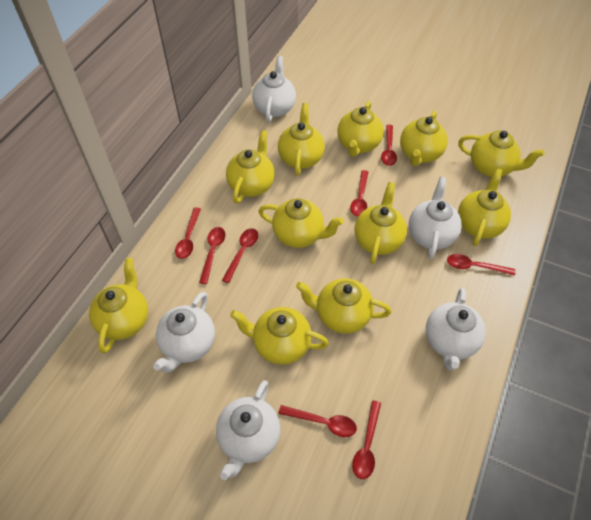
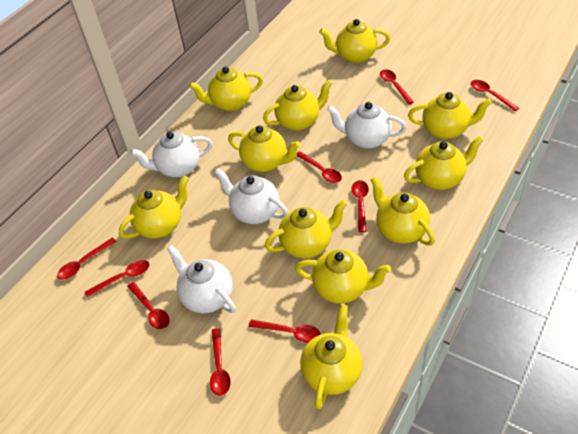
red spoon: [175,207,201,259] [199,227,225,284] [222,228,258,283] [278,405,357,437] [350,170,368,217] [352,401,381,479] [381,125,397,166] [447,254,515,276] = 8 -> [57,238,116,280] [85,260,149,297] [127,282,170,329] [210,328,231,396] [248,319,321,343] [296,151,342,183] [351,180,369,232] [380,69,414,104] [471,80,519,111] = 9
white teapot: [153,292,215,373] [216,380,280,480] [252,56,296,122] [409,177,462,259] [426,288,486,371] = 5 -> [130,131,212,177] [167,245,236,313] [215,168,288,224] [327,102,407,149] = 4

